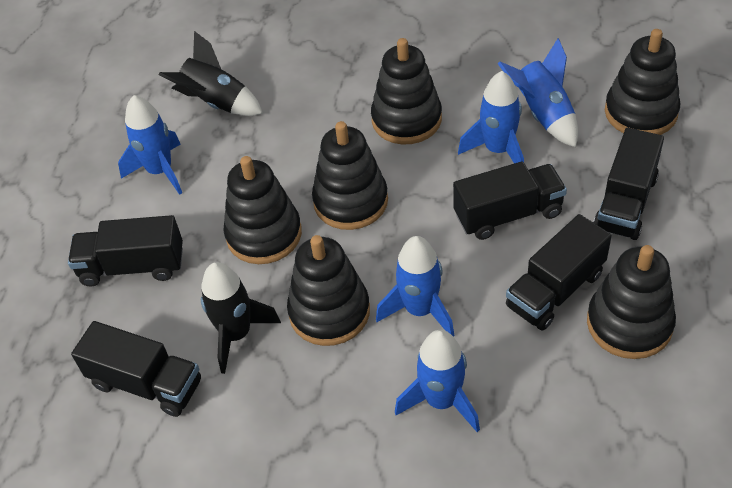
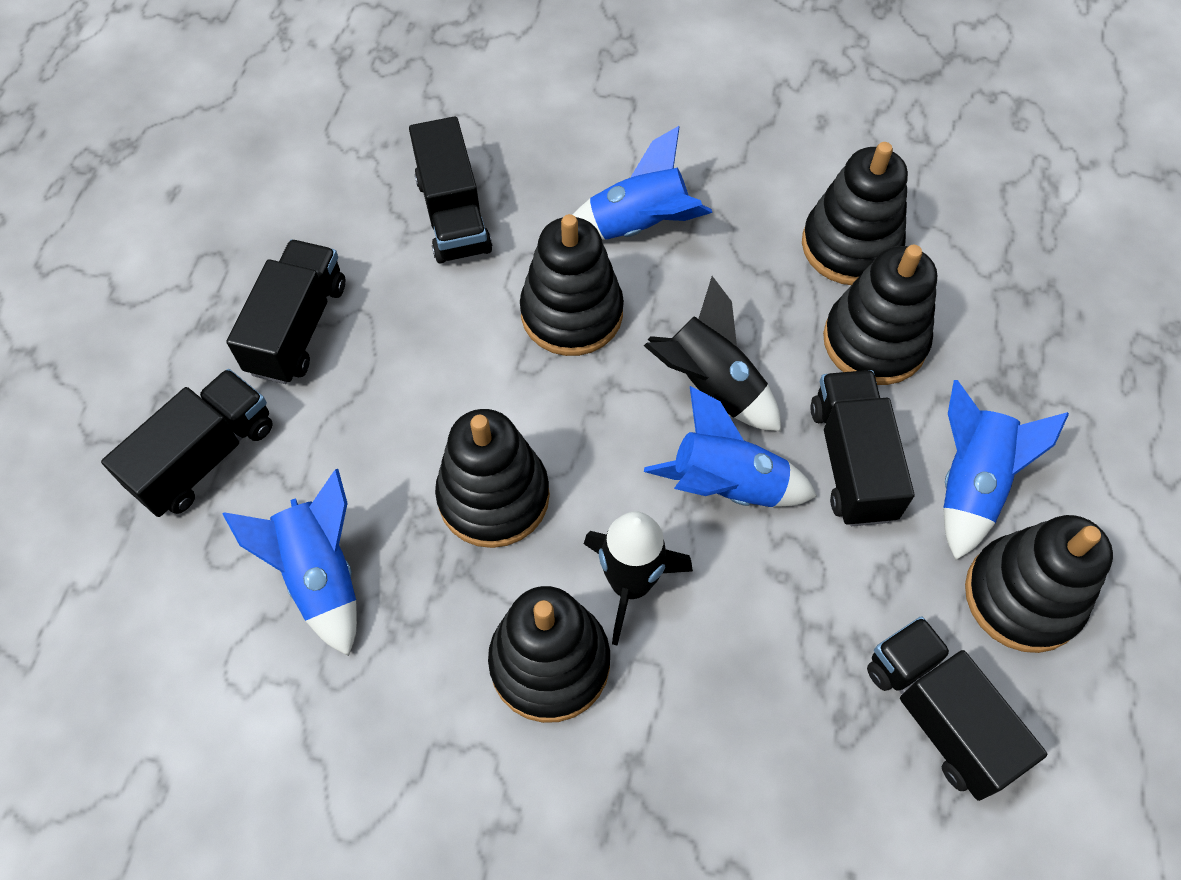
blue rocket: [118,95,182,195] [376,236,455,337] [395,330,480,432] [458,71,524,163] [498,38,578,147] = 5 -> [223,469,357,656] [573,126,712,240] [644,386,817,507] [943,380,1069,560] = 4

